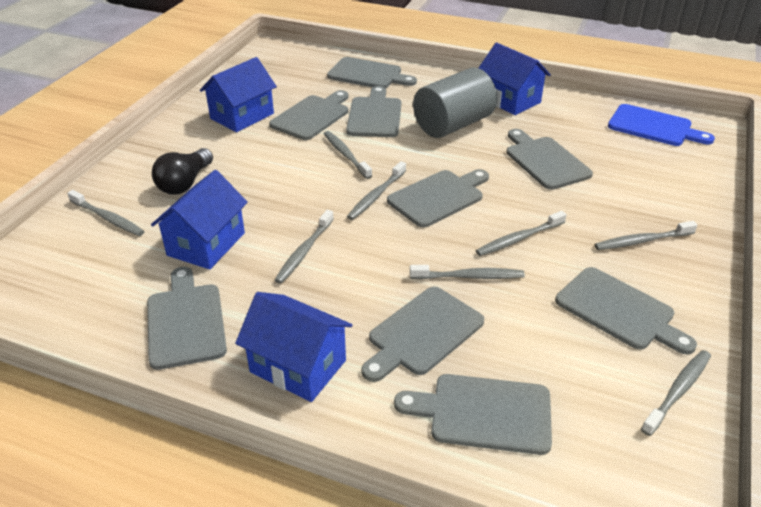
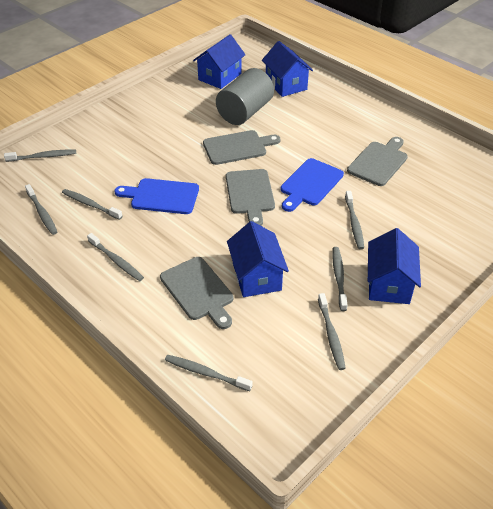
black light bulb: [152,148,213,195] = 1 -> none = 0
blue cutting board: [608,104,715,146] = 1 -> [114,178,199,214] [281,158,344,212] = 2
grey cutting board: [147,267,227,370] [269,90,349,140] [327,57,417,88] [346,86,401,137] [361,287,484,382] [387,169,489,228] [394,374,552,455] [506,129,593,190] [555,267,697,355] = 9 -> [160,257,234,329] [203,130,281,165] [226,169,275,226] [347,137,408,186] = 4

